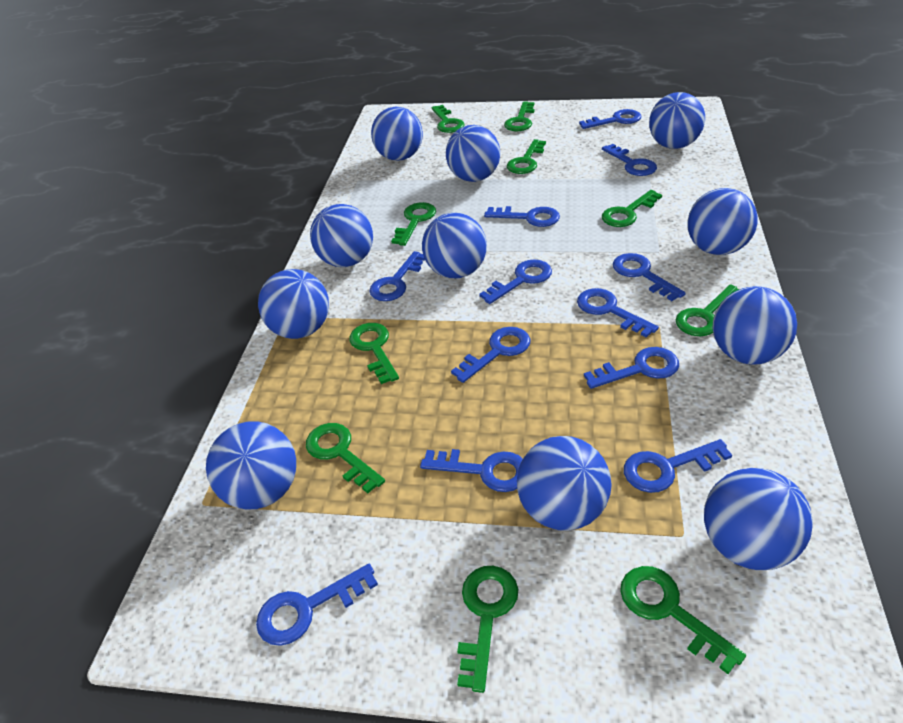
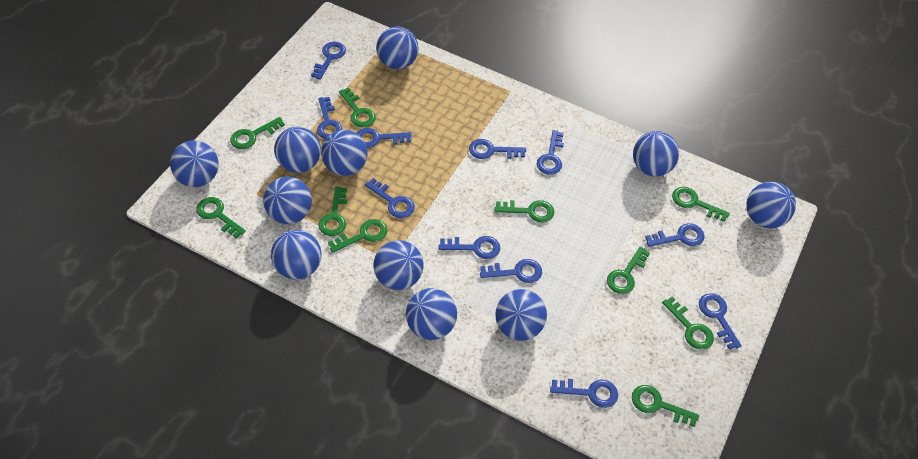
blue key: [256,564,378,646] [369,251,425,301] [420,449,523,492] [451,327,530,383] [479,259,552,304] [484,206,560,227] [577,288,659,338] [579,109,641,129] [584,347,679,389] [602,144,657,176] [613,253,686,301] [624,439,732,493] = 12 -> [311,42,346,80] [317,97,342,139] [357,128,412,148] [365,178,415,218] [439,236,500,259] [469,139,526,159] [480,259,542,283] [537,130,564,175] [550,379,618,408] [645,223,704,247] [699,293,741,350] = 11

